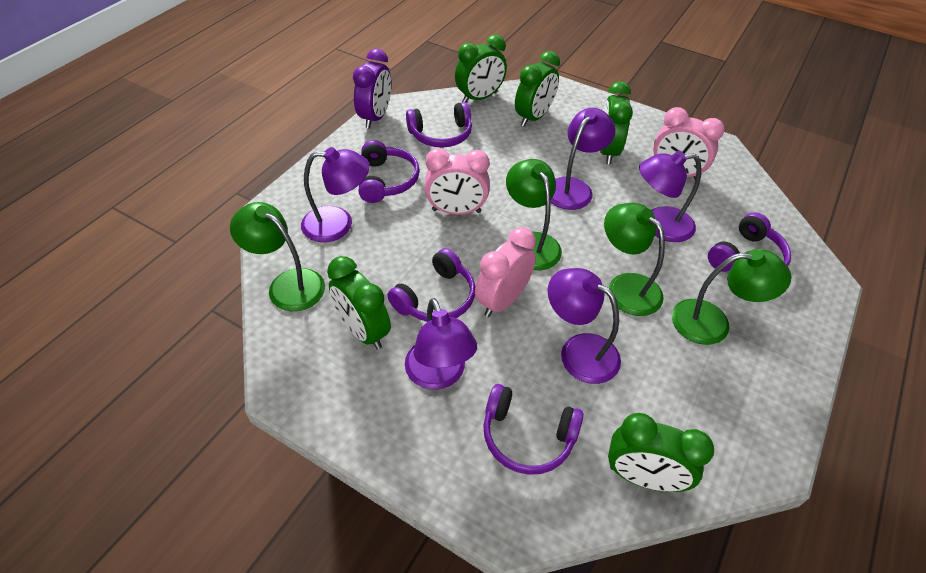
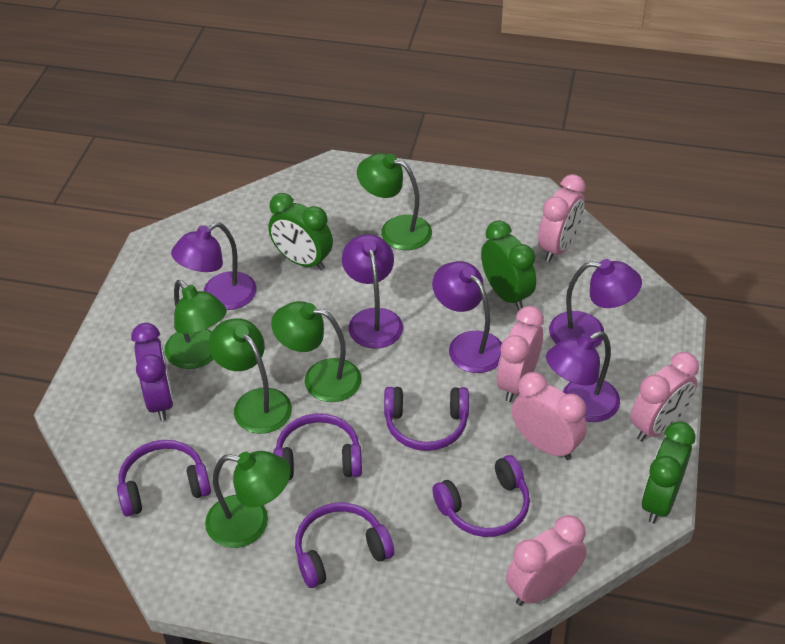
green clock: [327,256,391,350] [455,34,507,102] [515,51,560,127] [600,81,633,164] [608,413,714,492] = 5 -> [268,193,333,271] [481,221,536,310] [642,421,695,524] = 3
green lamp: [230,202,325,311] [506,159,562,270] [604,203,665,316] [672,249,791,345] = 4 -> [164,280,227,369] [205,451,291,548] [209,318,292,434] [271,301,362,402] [357,153,432,250] = 5
pink clock: [424,148,489,215] [475,227,536,317] [653,107,725,179] = 3 -> [497,306,544,402] [506,515,587,606] [512,372,587,460] [538,174,585,262] [630,352,699,441] = 5

